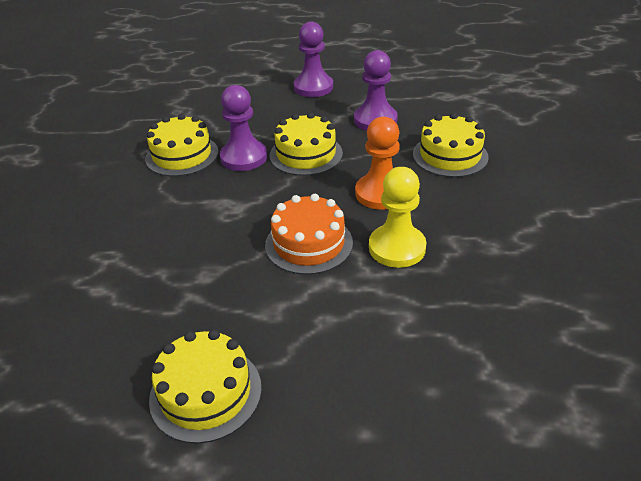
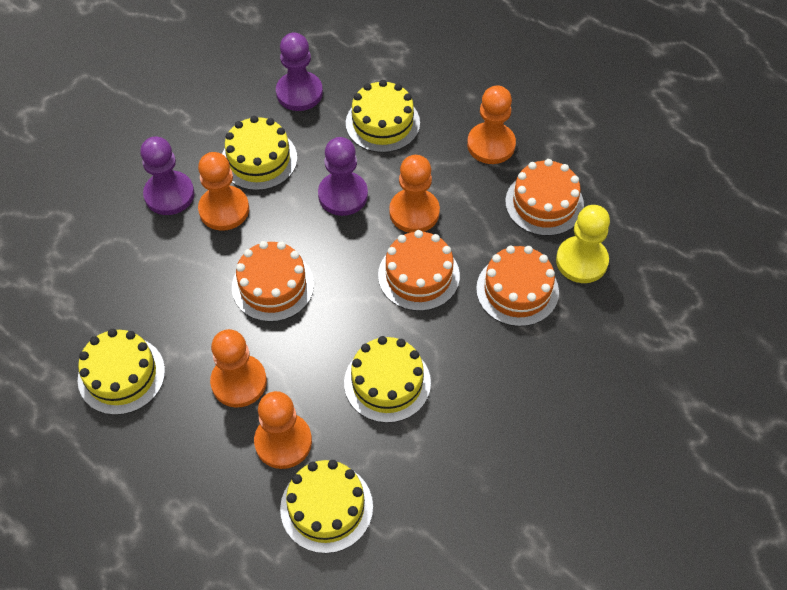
orange cake: [265,194,353,275] = 1 -> [232,241,314,322] [378,230,460,311] [476,246,559,327] [505,159,584,236] = 4
orange pawn: [355,117,400,210] = 1 -> [198,152,249,231] [210,329,267,408] [254,391,312,469] [389,155,440,233] [467,85,516,164] = 5
yellow cake: [145,114,218,177] [149,329,262,444] [270,113,343,176] [413,113,489,177] = 4 -> [78,329,165,415] [222,116,297,191] [280,460,373,554] [344,336,431,423] [346,80,420,153] = 5

